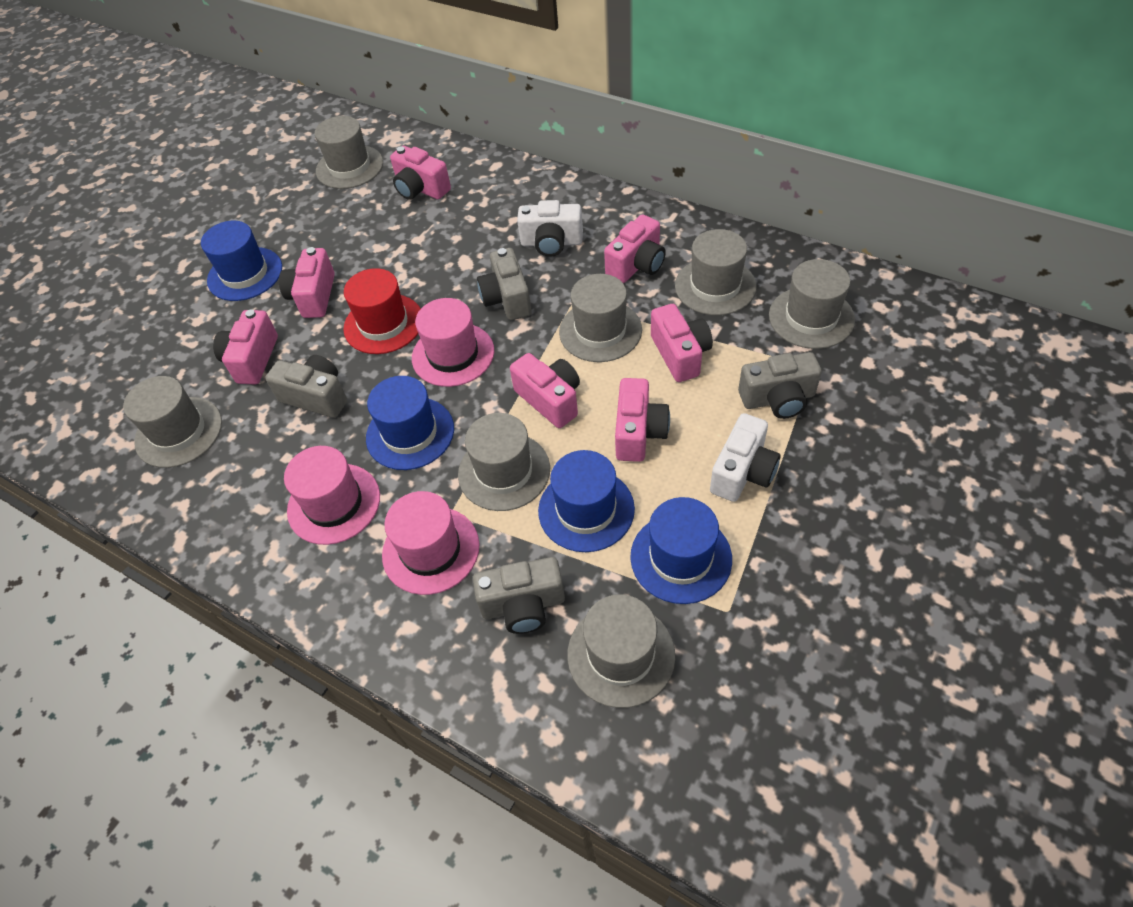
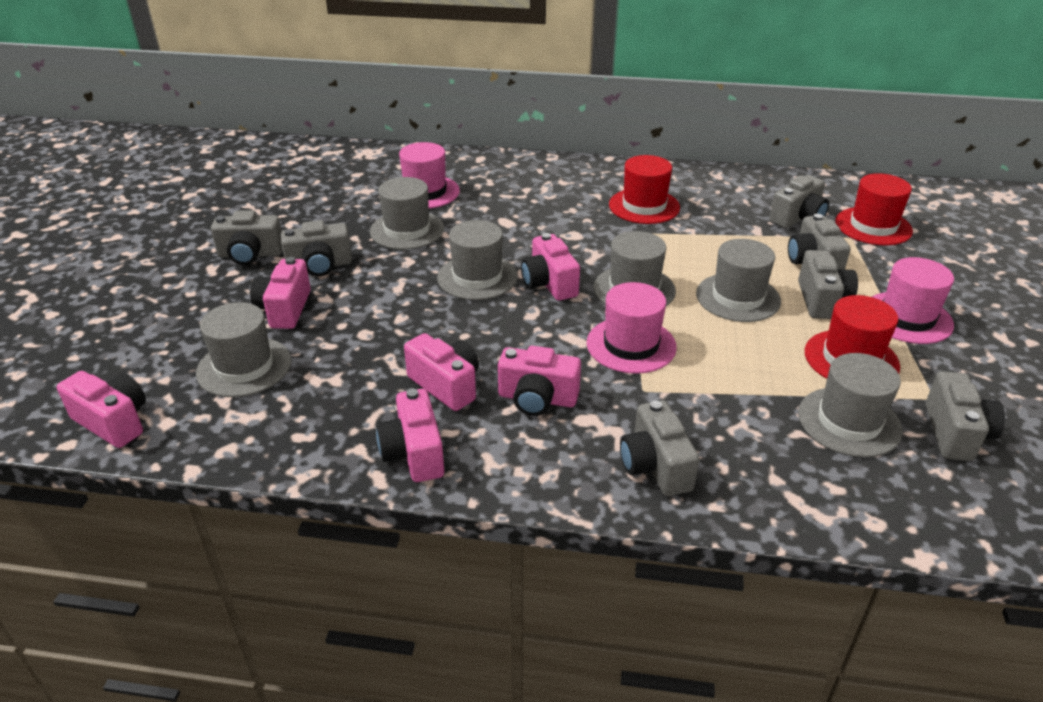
blue hat: [201,221,282,301] [366,376,454,470] [538,450,635,552] [630,497,732,604] = 4 -> none = 0
grey camera: [265,355,347,418] [473,557,565,634] [477,248,532,320] [738,352,822,419] = 4 -> [211,210,282,265] [281,220,352,276] [620,400,700,496] [769,175,829,229] [788,214,851,270] [798,250,858,319] [925,371,1005,461] = 7
grey hat: [123,376,222,468] [315,116,383,189] [458,413,550,511] [559,274,642,362] [567,594,675,708] [675,229,756,315] [769,259,855,349] = 7 -> [196,302,292,397] [370,177,444,250] [437,220,518,300] [593,231,676,306] [696,239,781,322] [798,353,903,457] = 6
pink camera: [213,309,278,384] [279,247,335,318] [390,146,451,200] [510,353,580,428] [604,214,666,283] [615,378,670,462] [651,304,713,382] = 7 -> [57,371,146,448] [250,257,311,329] [376,389,444,482] [404,333,479,411] [498,346,581,416] [521,233,580,301] = 6
red hat: [343,268,421,354] = 1 -> [609,155,680,224] [805,295,900,379] [835,173,913,246] = 3
white camera: [517,200,583,257] [710,413,781,502] = 2 -> none = 0

